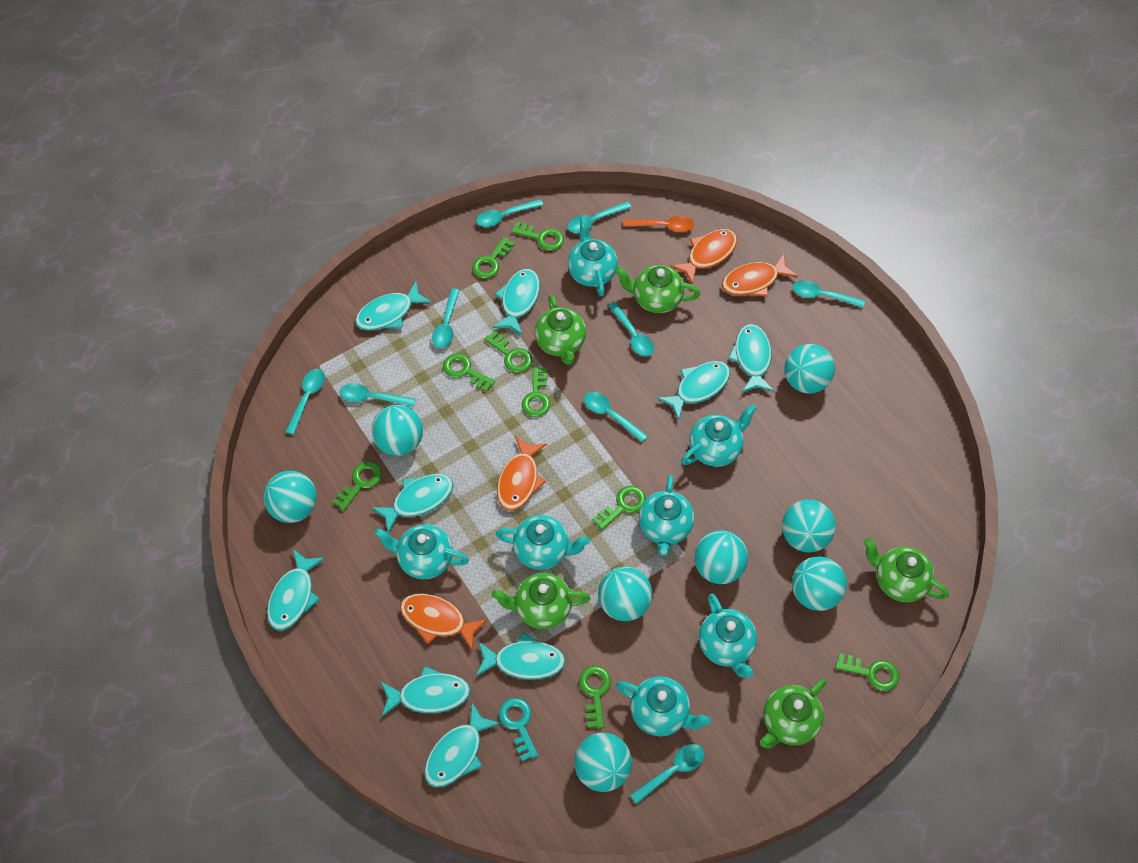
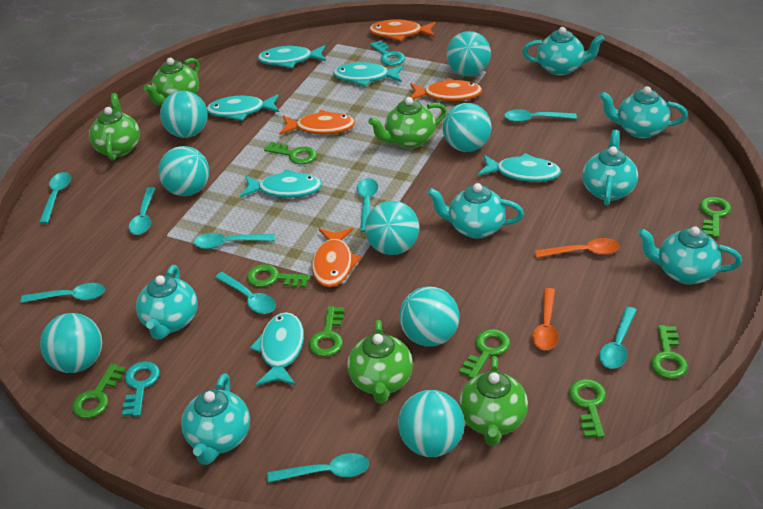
green key: [333,462,382,511] [443,353,495,392] [472,237,515,279] [485,331,533,373] [511,222,564,251] [522,367,550,417] [579,666,611,728] [593,486,646,530] [835,653,900,691] = 9 -> [72,364,126,418] [247,264,310,288] [264,142,317,164] [309,306,344,357] [459,329,510,379] [569,379,606,438] [651,325,688,379] [699,197,731,238] = 8
orange spoon: [623,216,694,232] = 1 -> [532,288,559,350] [535,238,620,258] = 2
turquoise fish: [267,549,325,630] [355,281,432,331] [371,474,454,533] [380,666,471,716] [424,703,501,787] [476,633,566,680] [492,269,540,335] [657,361,730,420] [728,324,774,393] = 9 -> [207,94,279,121] [240,170,322,198] [250,312,304,386] [258,45,326,68] [333,62,404,87] [478,153,561,182] = 6
turquoise key: [499,698,538,761] = 1 -> [122,361,160,417] [370,40,405,66] = 2

